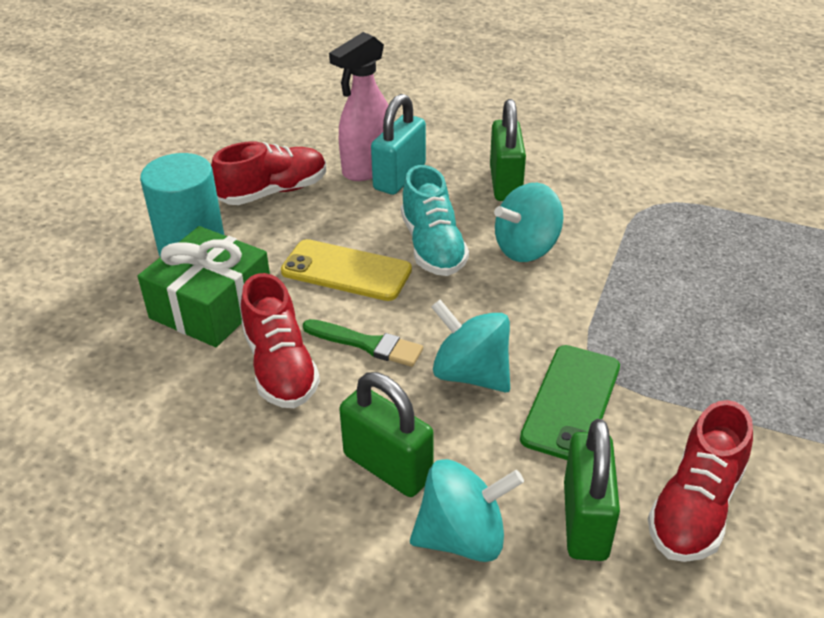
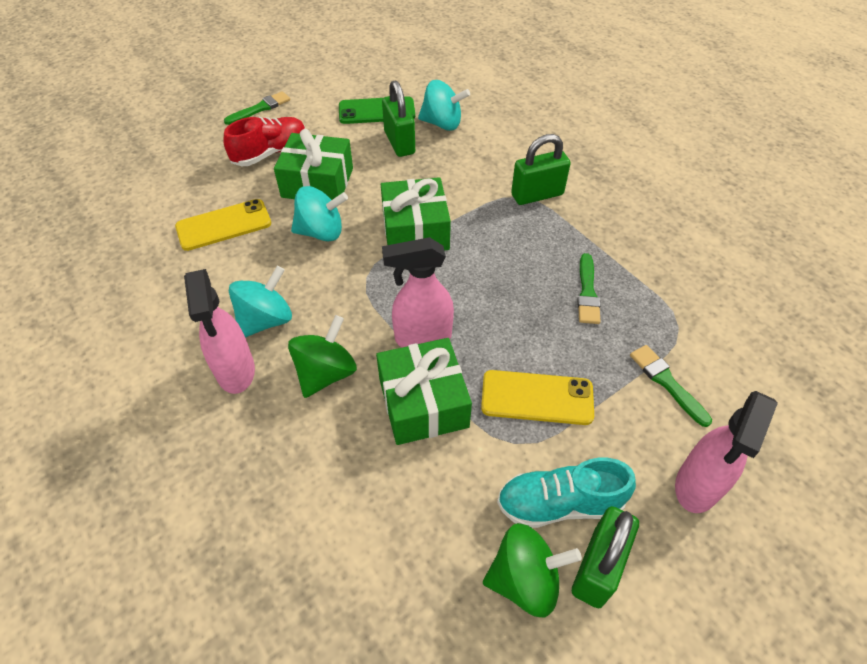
green brush: [303,319,423,367] = 1 -> [224,91,290,125] [577,253,601,324] [630,345,712,427] = 3
green gift: [138,226,270,347] = 1 -> [274,129,353,200] [376,338,472,445] [381,177,451,251] = 3
green spinning top: none = 0 -> [288,315,357,398] [483,523,582,617] = 2
pink spray bottle: [329,32,388,181] = 1 -> [184,269,255,394] [382,237,454,347] [675,391,778,513] = 3
red shoe: [211,141,326,205] [241,273,320,408] [648,400,753,562] = 3 -> [223,117,306,166] = 1
turquoise cylinder: [140,153,224,257] = 1 -> none = 0
turquoise padlock: [371,94,426,195] = 1 -> none = 0
yellow phone: [281,239,412,301] = 1 -> [175,199,271,251] [481,370,594,425] = 2

